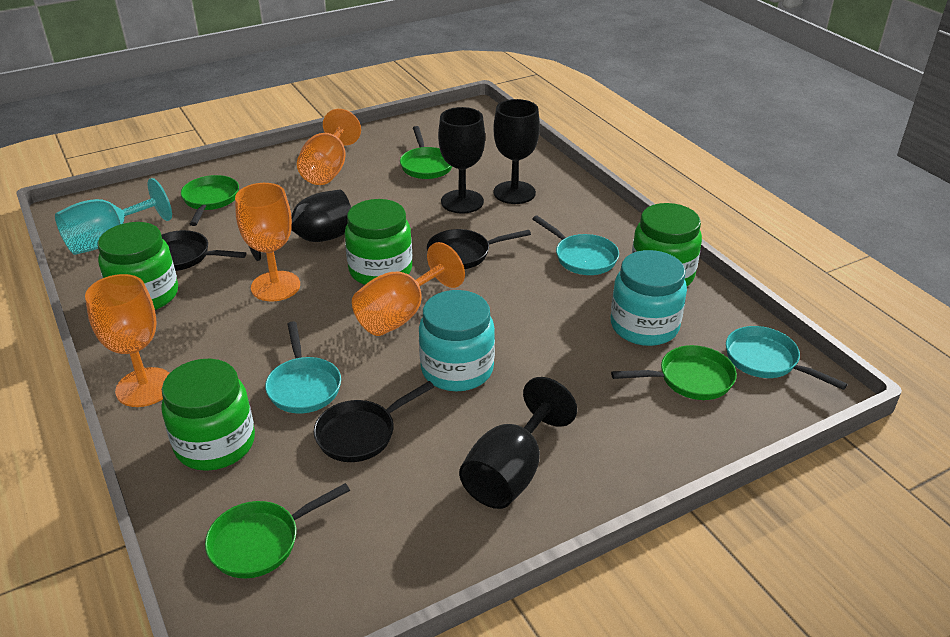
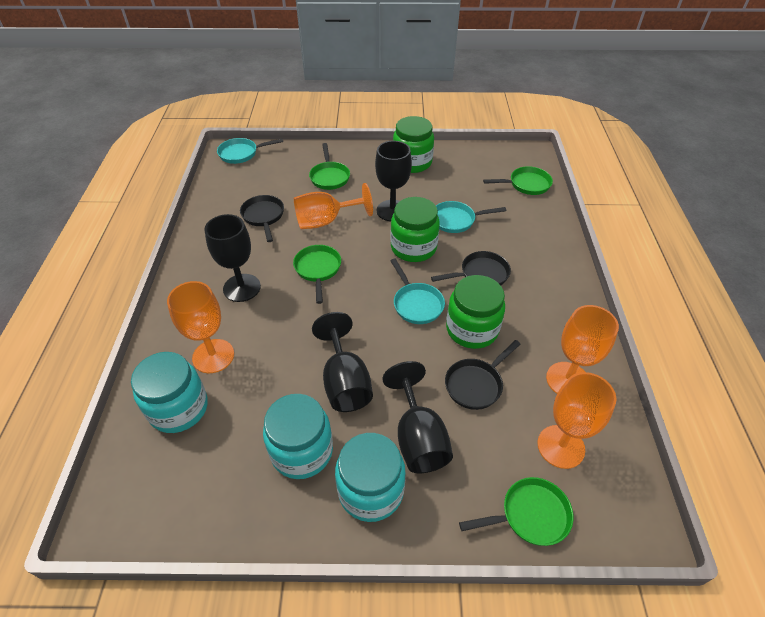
green jar: [98,222,178,310] [161,359,255,471] [345,199,412,285] [632,203,702,286] = 4 -> [390,197,440,262] [393,116,434,173] [446,275,505,349] = 3
turquoise goblet: [55,178,172,255] = 1 -> none = 0
turquoise jar: [419,290,495,391] [611,250,687,346] = 2 -> [131,352,208,433] [263,394,333,479] [335,433,406,522] = 3

